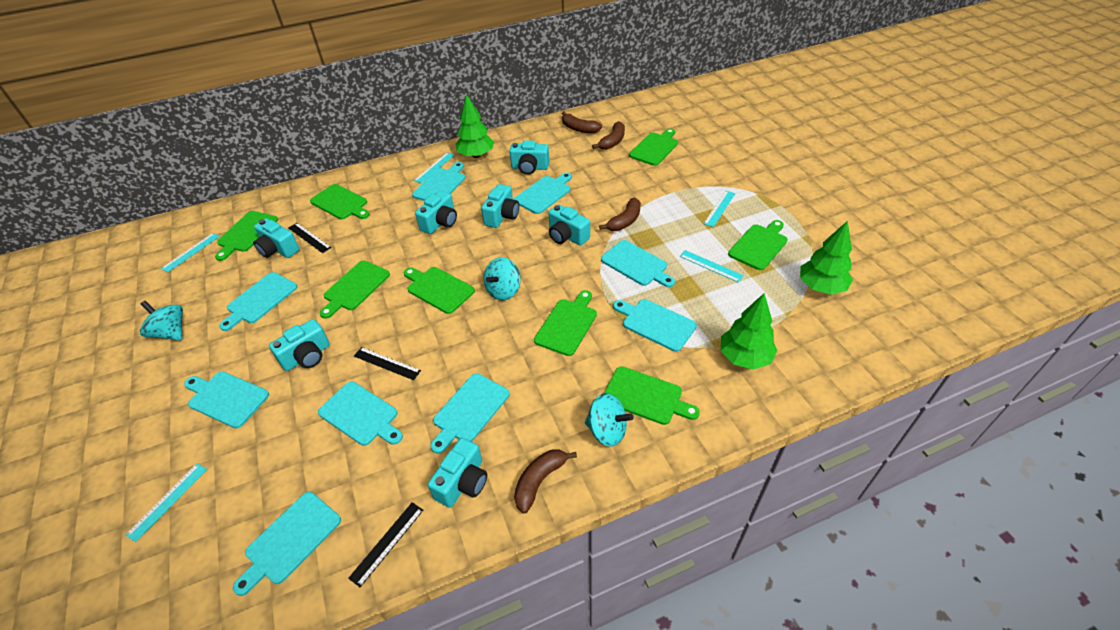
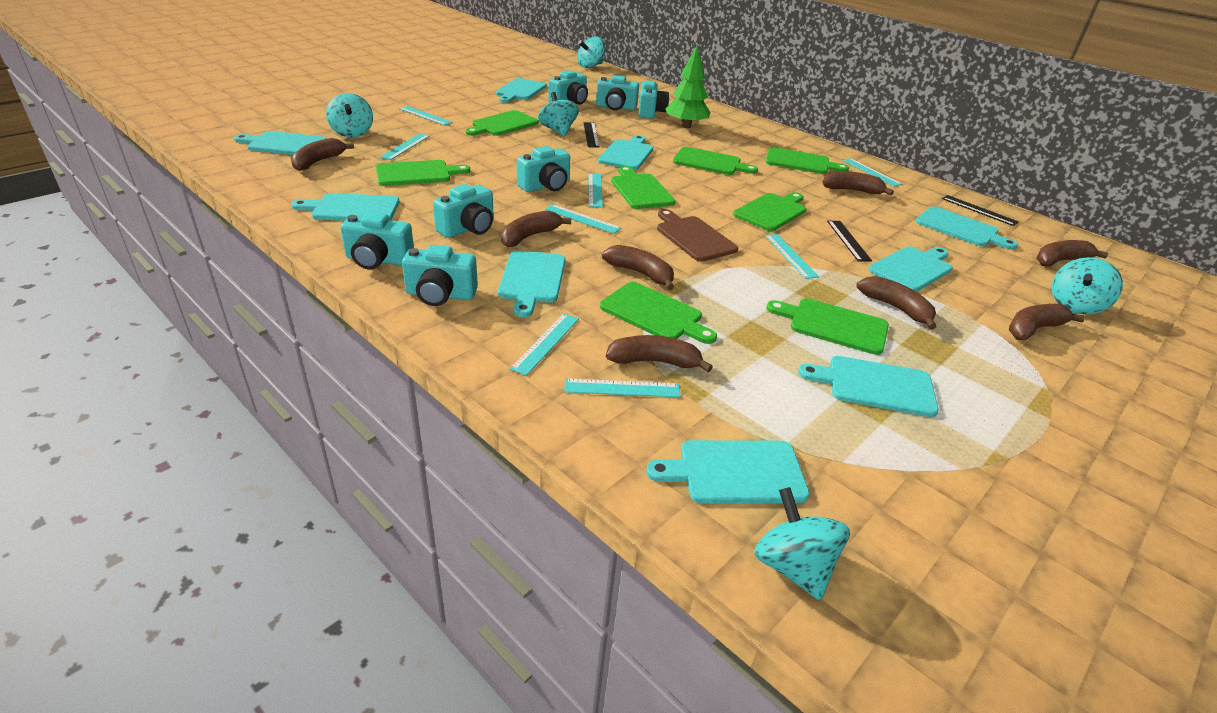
brown banana: [514,450,577,514] [562,111,602,133] [592,121,625,150] [599,198,641,231] = 4 -> [291,138,354,171] [501,211,571,247] [602,245,674,290] [606,335,713,372] [822,171,894,196] [856,276,936,330] [1009,304,1085,340] [1036,240,1108,267] = 8
brown cutting board: none = 0 -> [657,209,738,262] = 1
green tree: [455,94,494,158] [721,293,777,370] [800,221,853,295] = 3 -> [665,45,711,128] = 1
turquoise ruler: [126,463,207,542] [161,233,220,273] [414,153,454,184] [680,250,744,283] [704,191,735,227] = 5 -> [380,133,430,160] [399,106,452,126] [510,313,579,376] [545,204,621,234] [564,378,681,398] [588,173,603,208] [765,234,819,279] [843,158,902,187] = 8
turquoise spinning top: [140,301,183,341] [484,257,521,300] [585,393,634,447] = 3 -> [326,93,373,138] [538,92,579,137] [577,36,605,68] [754,487,850,600] [1052,257,1123,315] = 5

